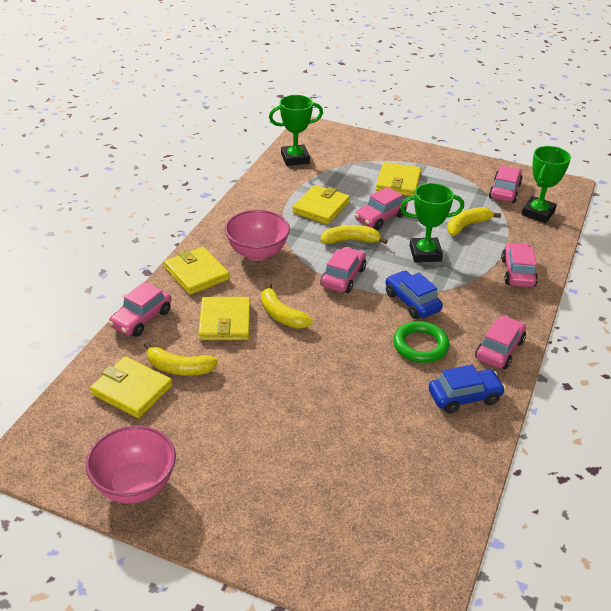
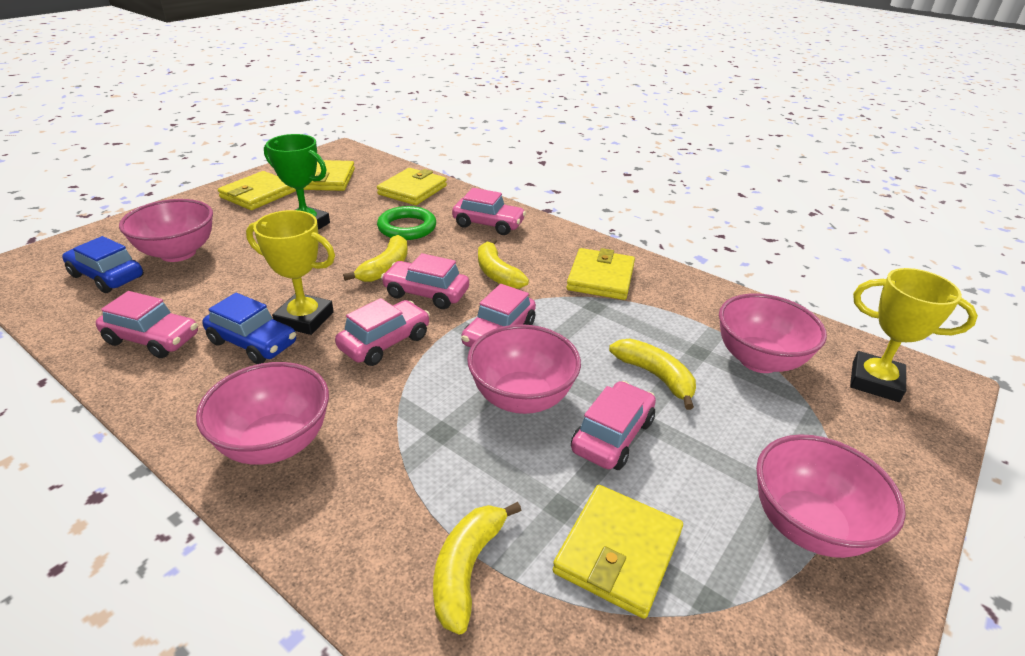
green trophy: [269,95,323,166] [400,183,464,262] [521,146,571,223] = 3 -> [264,134,330,230] = 1
pink bowl: [86,426,176,504] [225,210,290,261] = 2 -> [119,199,213,262] [196,362,329,465] [467,324,581,414] [719,294,827,373] [756,434,906,558] = 5
yellow trophy: none = 0 -> [246,210,335,335] [850,268,978,402] = 2

